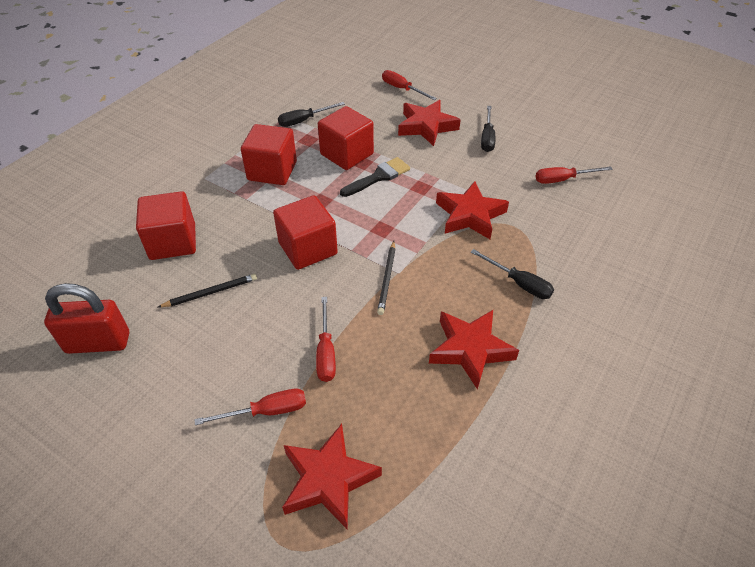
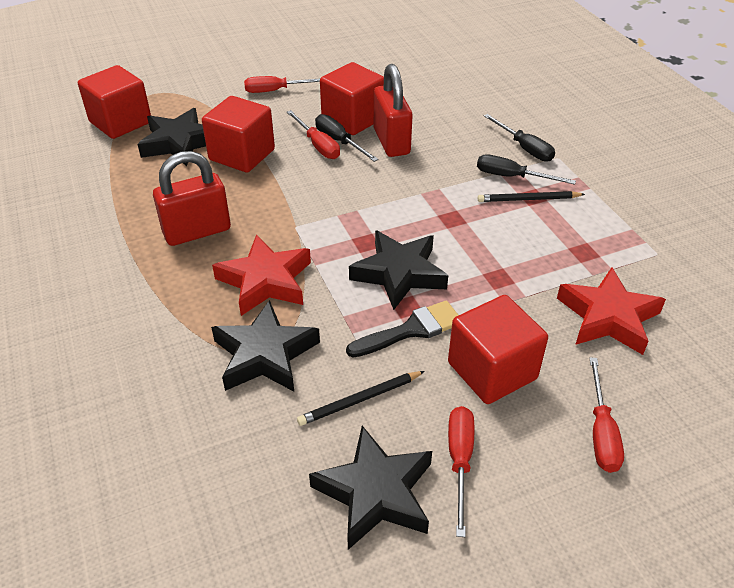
black star: none = 0 -> [137,108,206,166] [211,300,320,391] [309,426,432,550] [349,230,448,310] = 4
red padlock: [44,283,129,354] = 1 -> [153,151,231,246] [374,64,413,157] = 2
red star: [282,424,382,530] [398,100,461,146] [429,310,519,390] [436,181,509,239] = 4 -> [212,234,311,316] [557,267,666,355] = 2

